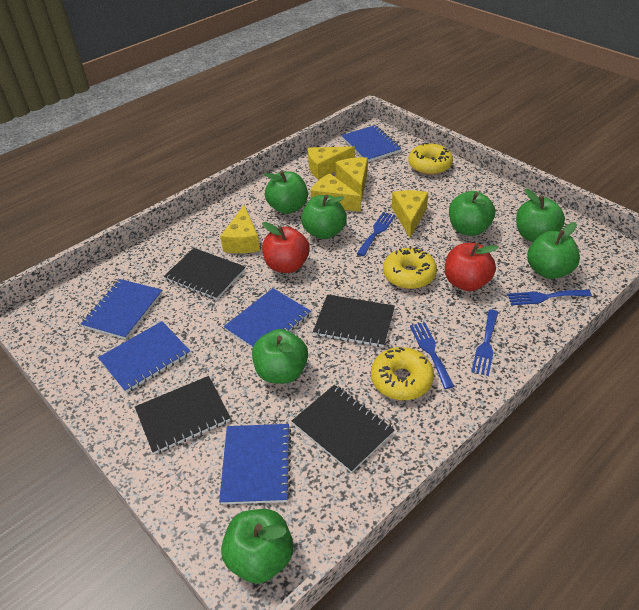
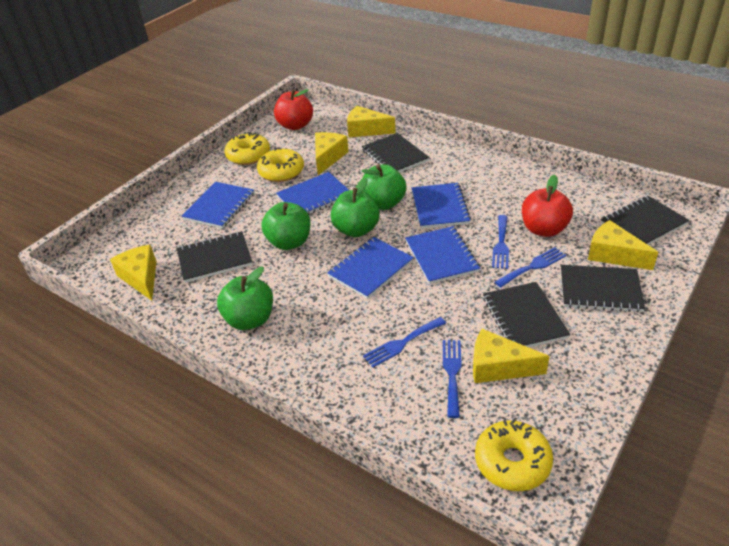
black notebook: [135,376,231,454] [164,248,245,300] [292,385,394,473] [313,295,395,347] = 4 -> [177,231,253,283] [362,133,429,172] [483,282,570,347] [561,265,645,313] [601,196,690,245] = 5
green apple: [221,509,293,584] [252,329,308,383] [264,171,308,214] [301,195,347,239] [449,191,495,236] [516,189,565,242] [527,222,580,279] = 7 -> [217,267,273,330] [261,202,311,250] [331,178,379,237] [361,164,407,210] = 4

